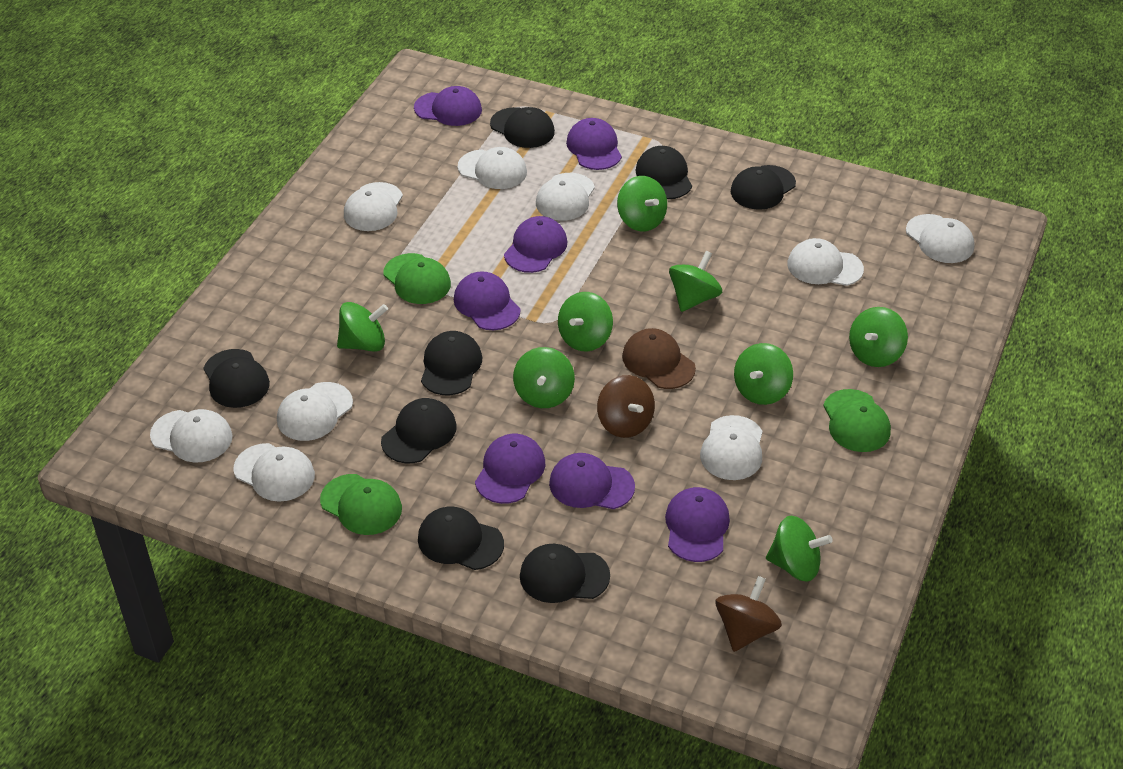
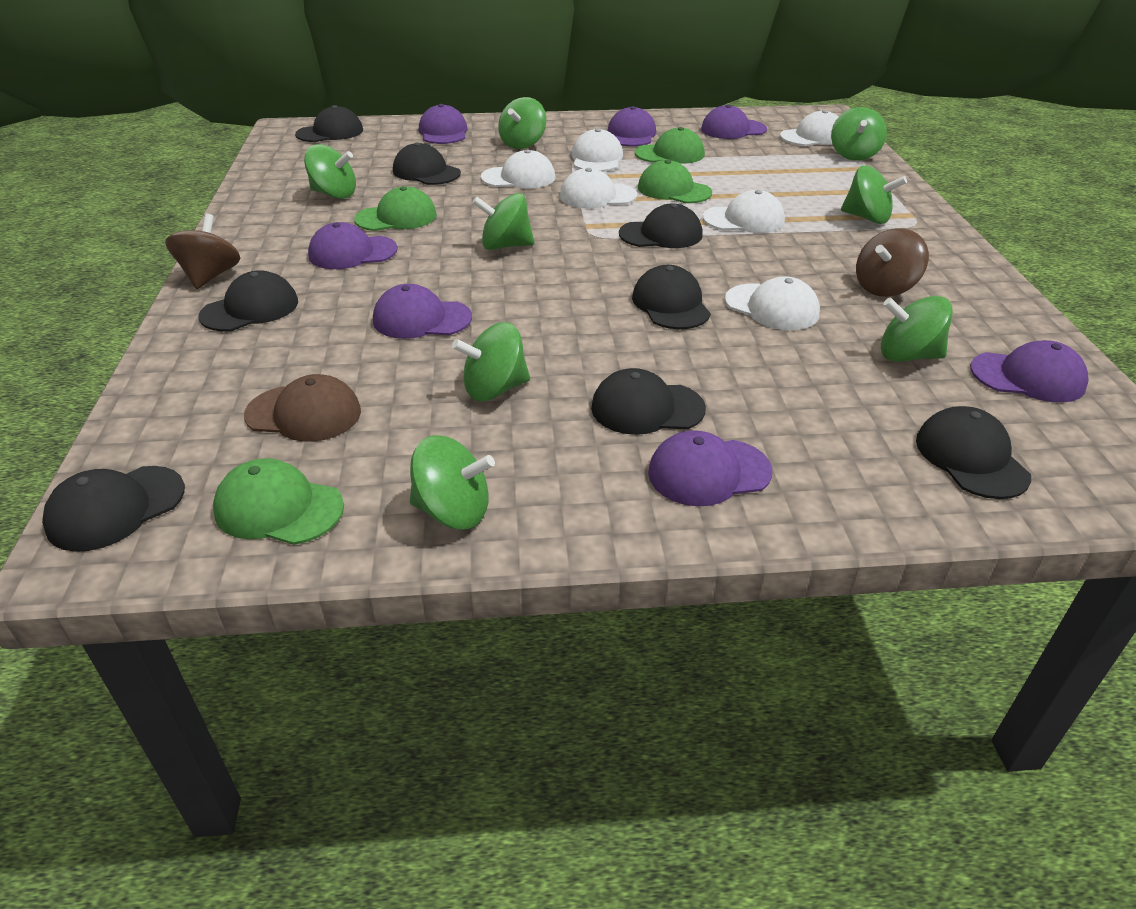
green cap: [320,474,402,535] [384,253,451,304] [823,389,891,452] = 3 -> [213,458,344,545] [354,186,437,231] [635,127,705,164] [638,160,712,203] = 4
white cap: [150,409,233,463] [234,443,315,502] [277,382,353,441] [344,182,403,231] [458,147,527,189] [536,173,595,221] [700,415,763,480] [787,238,864,286] [906,214,975,263] = 9 -> [481,149,555,189] [560,168,637,209] [571,128,623,172] [703,190,785,233] [725,276,820,330] [780,110,838,146] = 6

